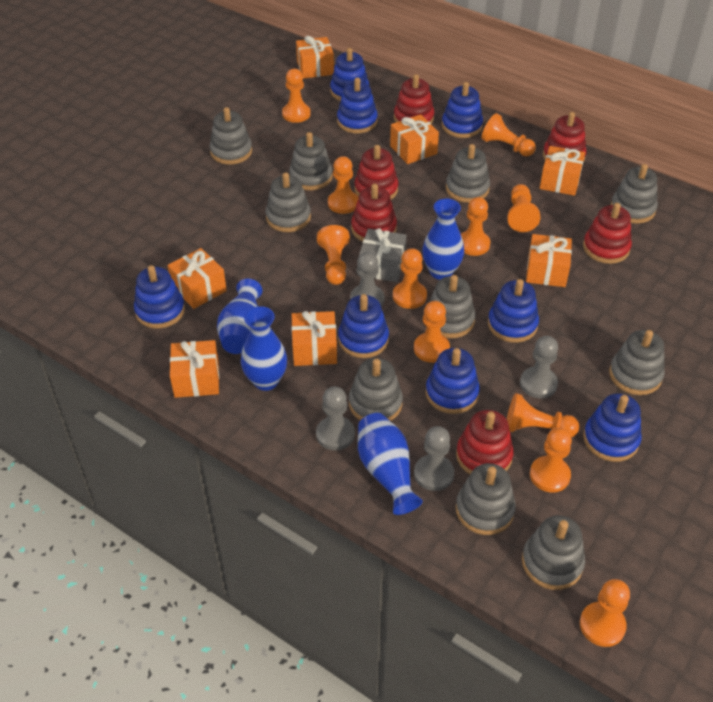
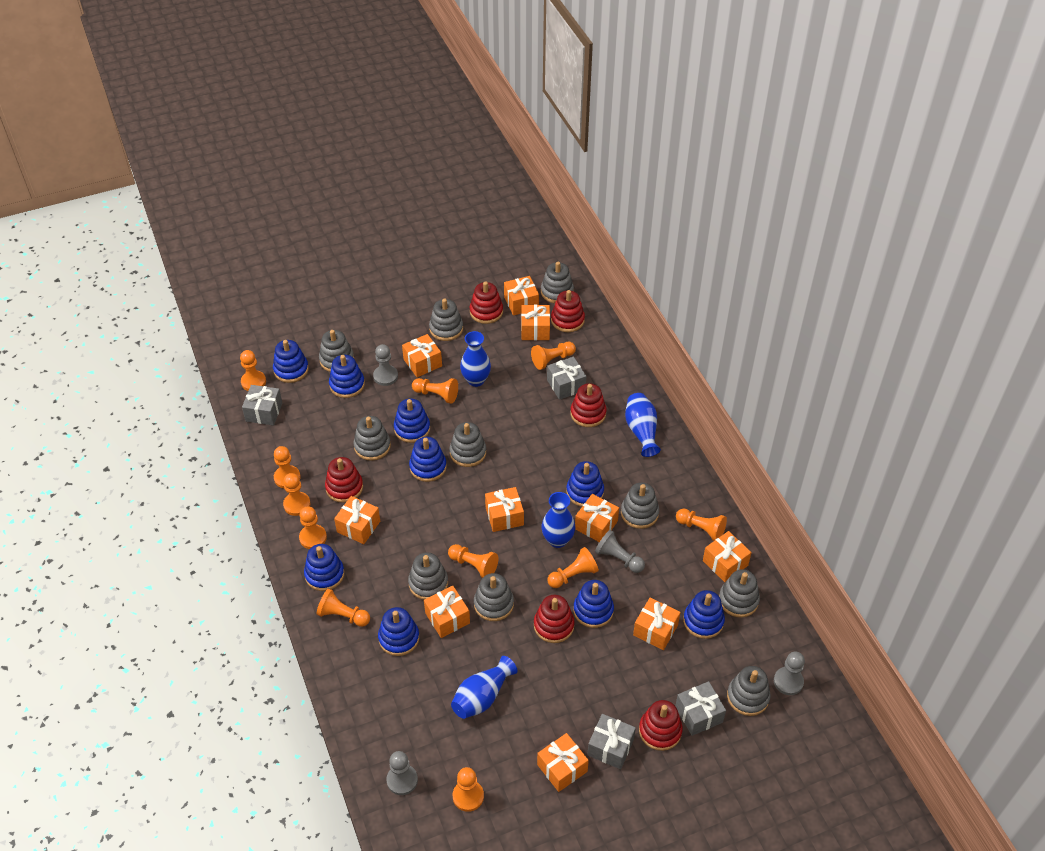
blue stacking toy: [134,265,185,329] [330,48,369,101] [337,77,378,133] [338,294,389,358] [426,348,480,414] [442,82,483,138] [488,279,539,343] [583,393,642,462] = 8 -> [273,340,309,383] [304,544,344,591] [329,355,365,398] [378,607,420,656] [394,398,430,443] [409,437,447,482] [566,461,604,507] [573,580,614,628] [683,590,725,639] = 9
grey gift: [359,228,407,282] = 1 -> [242,385,282,425] [547,356,586,400] [587,714,636,769] [675,681,726,736] = 4
orange gift: [167,248,227,309] [170,340,219,398] [291,311,337,366] [296,36,334,79] [390,114,439,164] [526,234,572,287] [540,146,585,196] = 7 -> [334,496,380,544] [402,334,442,377] [424,585,470,638] [485,487,524,532] [504,276,539,316] [521,304,550,340] [537,733,589,792] [575,494,619,542] [633,597,681,650] [703,531,752,582] = 10

